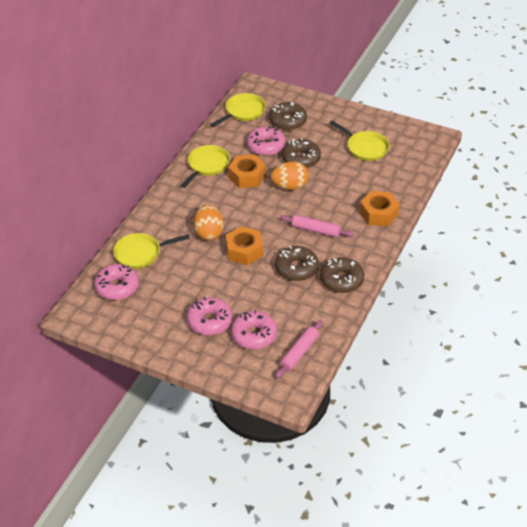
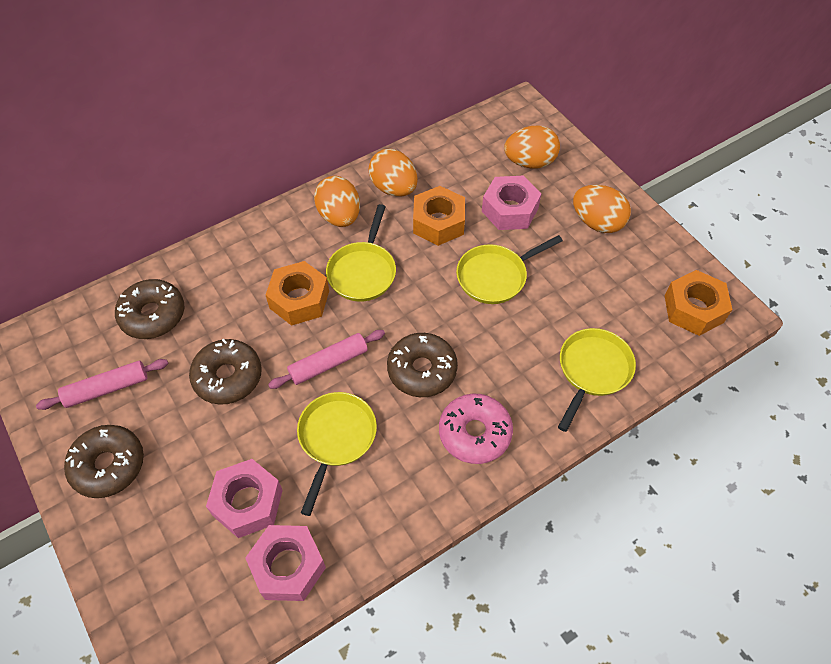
orange egg: [194,205,224,241] [271,161,309,190] = 2 -> [314,176,360,227] [368,149,418,196] [504,126,560,169] [573,185,631,233] = 4
pink donut: [94,264,139,300] [187,297,233,335] [231,310,277,350] [247,126,286,156] = 4 -> [439,394,513,464] = 1
pink nut: none = 0 -> [206,459,283,538] [245,525,326,601] [482,176,541,230] = 3

